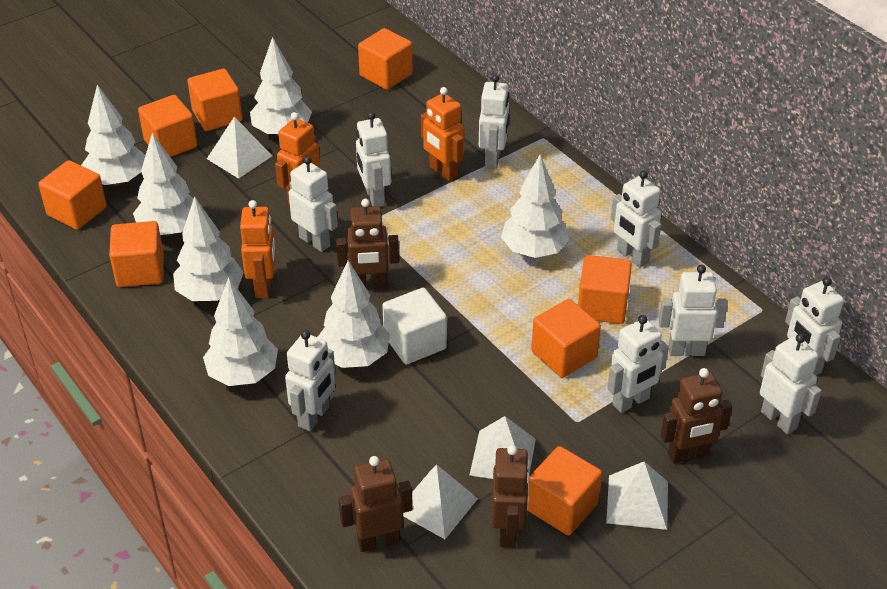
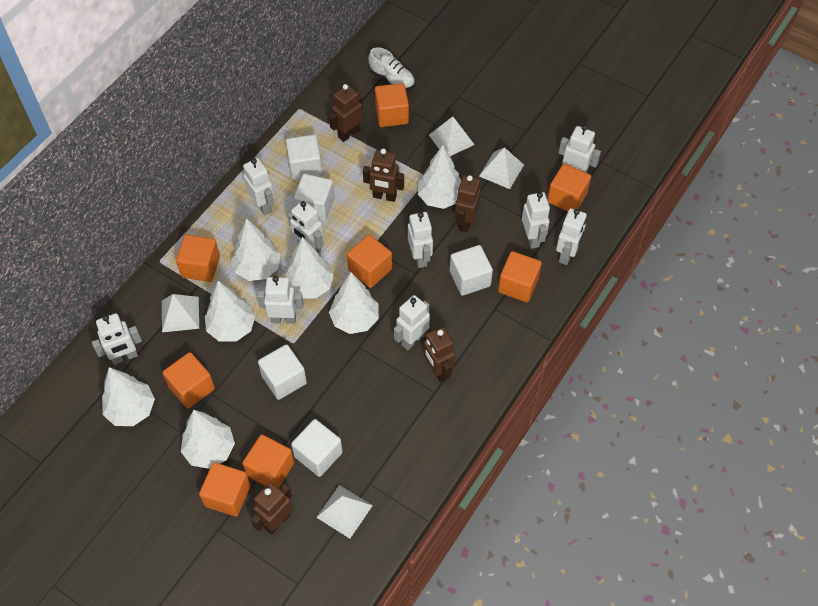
brown robot: [336,199,399,289] [339,456,413,552] [491,445,530,547] [661,368,732,464] = 4 -> [251,482,293,534] [329,84,363,142] [363,148,404,202] [424,327,455,382] [455,175,481,232] = 5
orange robot: [240,200,276,298] [275,112,320,205] [421,87,464,181] = 3 -> none = 0
white cube: [382,288,447,365] = 1 -> [258,344,307,400] [286,135,322,180] [291,419,343,477] [294,174,334,221] [450,245,493,296] = 5
white shoe: none = 0 -> [369,47,415,90] = 1

